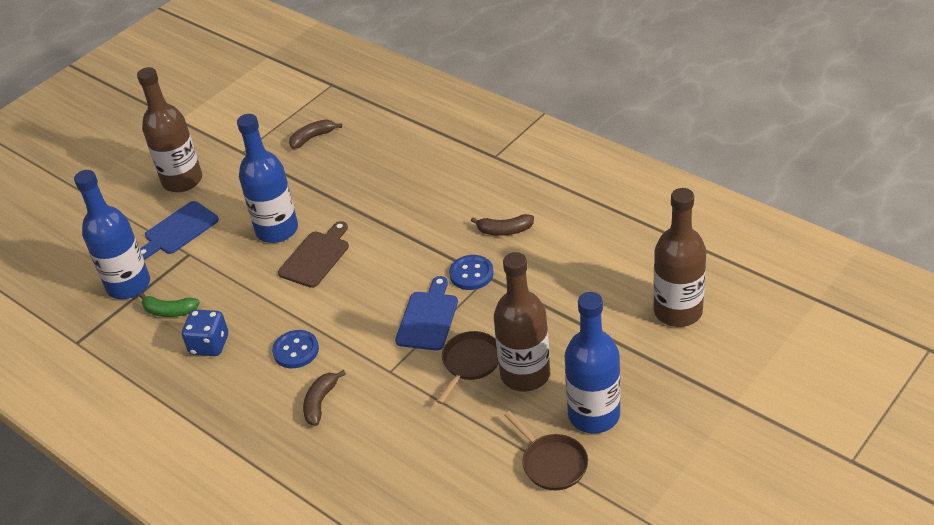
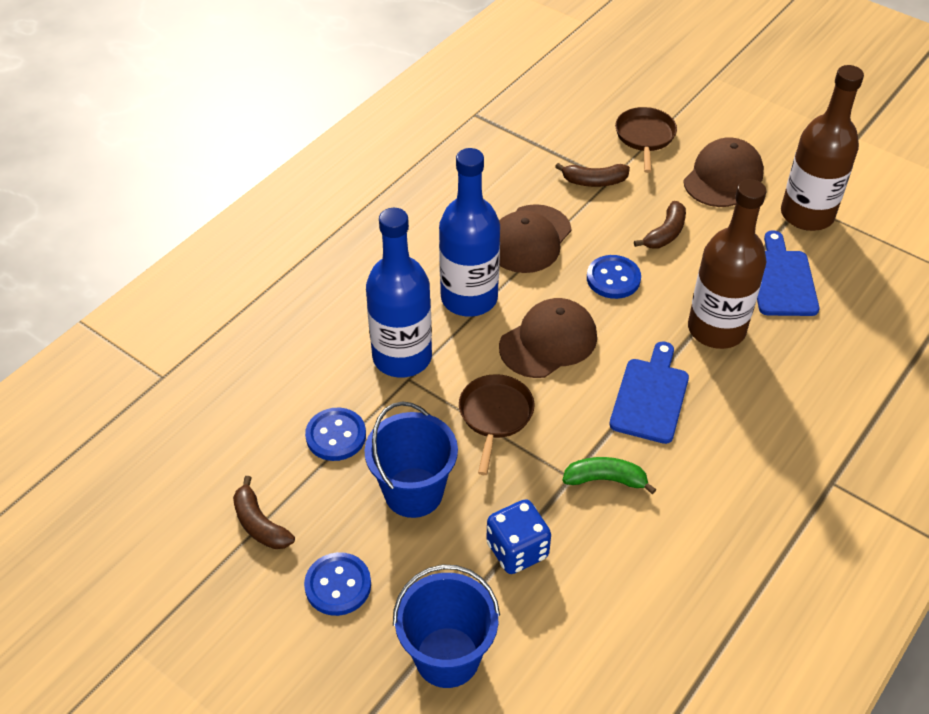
blue bottle: [74,170,150,299] [237,114,298,243] [565,292,621,434] = 3 -> [366,208,432,378] [439,148,500,317] = 2
blue bucket: none = 0 -> [364,401,458,518] [393,564,500,688] = 2
blue button: [272,330,319,368] [449,255,494,290] = 2 -> [304,552,371,616] [305,408,366,461] [587,255,641,299] = 3
brown bottle: [137,67,202,192] [494,252,550,392] [653,188,706,327] = 3 -> [688,179,766,349] [781,65,864,231] = 2
brown cap: none = 0 -> [499,204,571,273] [499,298,597,378] [683,137,764,207] = 3
brown cutting board: [278,221,349,288] = 1 -> none = 0

